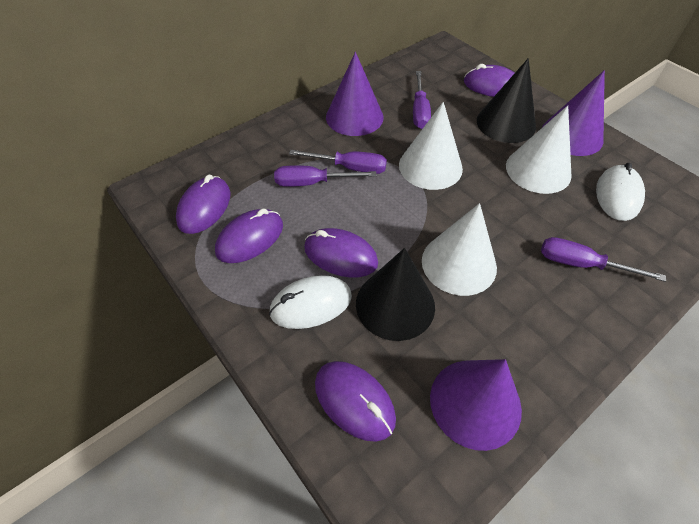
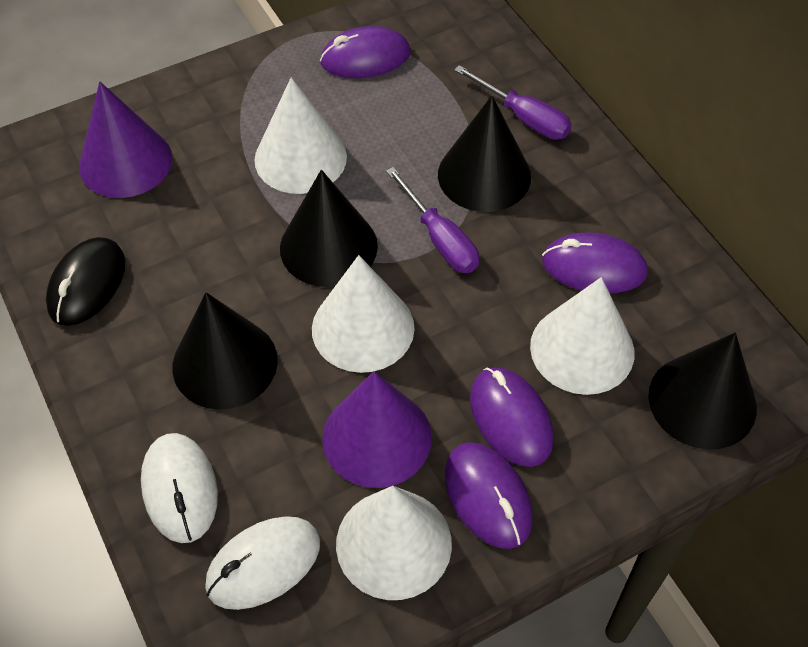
black cone: [356,248,435,341] [477,58,536,143] = 2 -> [172,292,278,410] [280,170,378,287] [438,95,531,212] [648,333,757,450] = 4
black mouse: none = 0 -> [46,237,125,326] = 1
purple cone: [326,52,384,136] [430,359,522,451] [542,70,605,156] = 3 -> [79,82,172,198] [322,371,432,488] = 2
purple mouse: [176,175,231,234] [215,208,283,263] [304,228,378,277] [315,361,396,442] [464,64,514,97] = 5 -> [320,26,410,78] [445,442,533,549] [470,367,554,467] [542,233,648,293] = 4
purple screwdriver: [274,165,377,187] [289,150,387,174] [413,71,431,129] [541,237,666,282] = 4 -> [386,167,479,273] [454,65,572,140] = 2
white cone: [399,102,463,190] [422,203,497,296] [506,105,572,194] = 3 -> [254,77,347,194] [312,255,415,373] [336,486,452,600] [530,277,634,395] = 4

